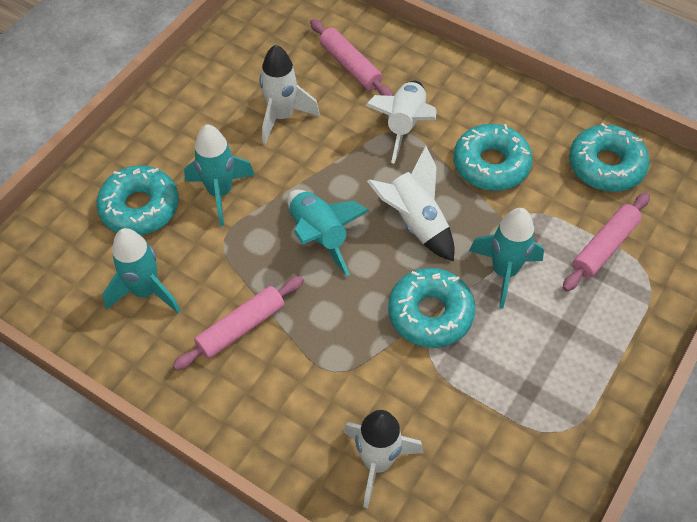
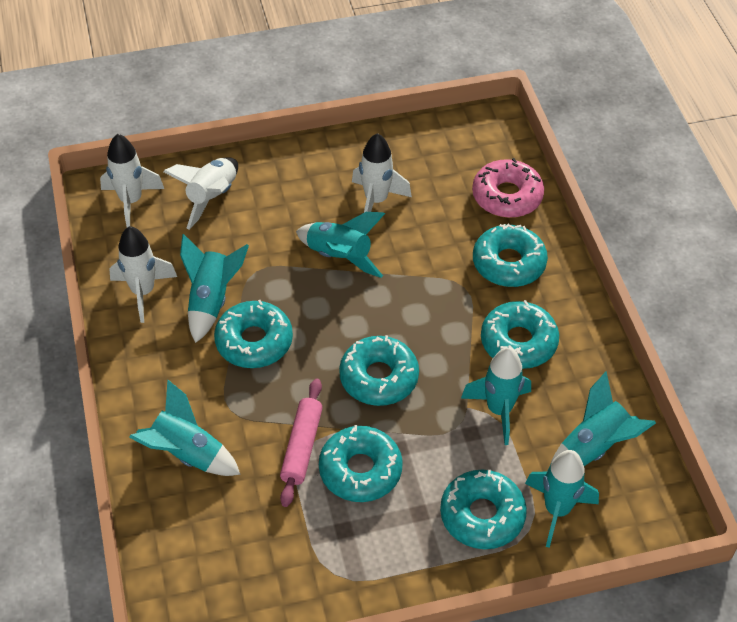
pink donut: none = 0 -> [472,158,544,218] = 1
pink rolling pin: [172,276,304,371] [310,19,393,96] [563,193,650,292] = 3 -> [280,378,323,507] = 1
turquoise donut: [96,165,179,235] [388,268,475,348] [453,124,533,191] [569,123,650,192] = 4 -> [214,300,293,368] [319,425,403,502] [339,335,419,406] [440,470,527,549] [473,224,548,287] [481,300,559,369] = 6
turquoise rocket: [103,228,181,313] [184,124,255,226] [287,190,369,276] [469,208,544,309] = 4 -> [129,380,241,476] [180,234,249,343] [296,212,385,278] [461,347,531,445] [525,450,599,548] [550,371,656,466] = 6

